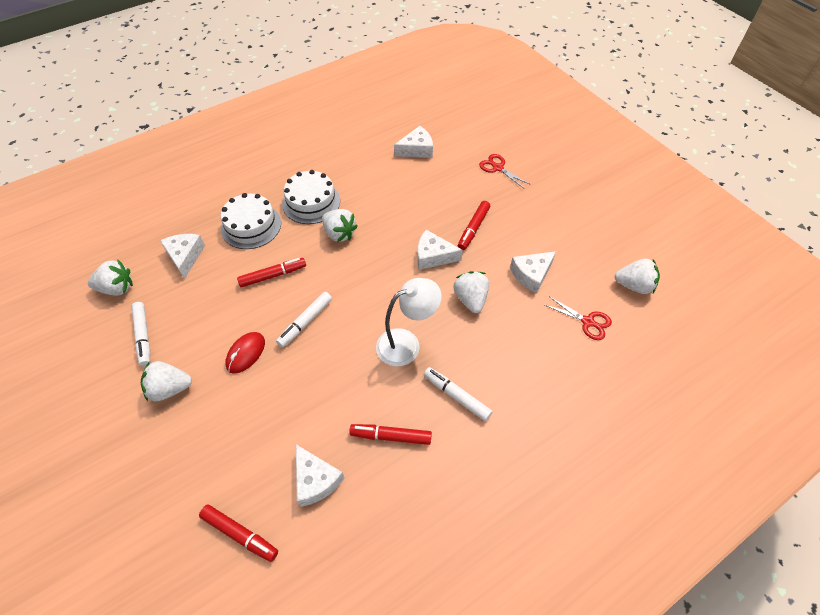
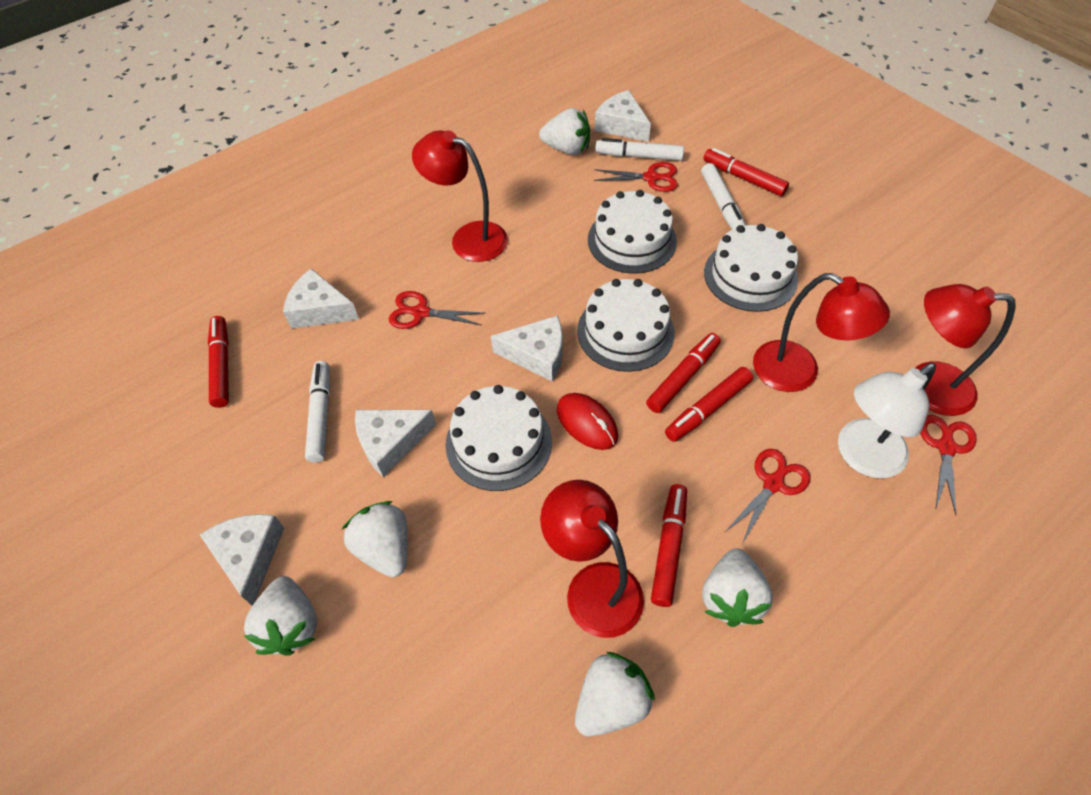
red lamp: none = 0 -> [412,130,508,262] [540,480,644,638] [753,273,890,392] [915,284,1016,416] = 4
red marker: [199,505,278,562] [237,258,306,288] [349,424,432,445] [458,201,490,250] = 4 -> [208,316,229,408] [646,333,721,413] [651,484,687,607] [665,367,753,442] [703,148,789,196] = 5
red scissors: [479,154,531,188] [545,296,612,340] = 2 -> [389,291,486,329] [594,162,678,192] [725,449,811,544] [920,415,977,515] = 4
white cake: [221,193,281,249] [282,170,340,224] = 2 -> [445,385,552,491] [577,279,675,372] [588,190,677,274] [704,224,798,312] = 4

